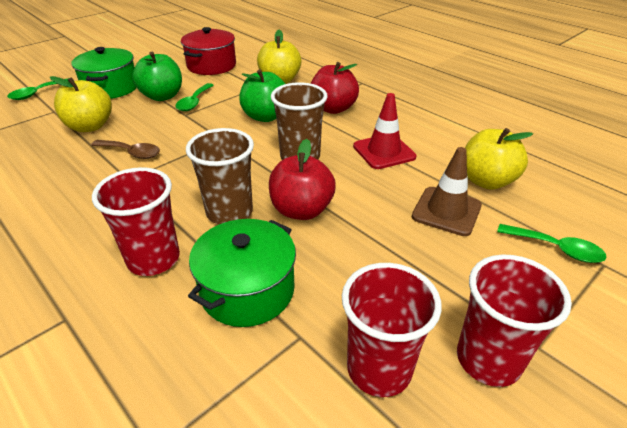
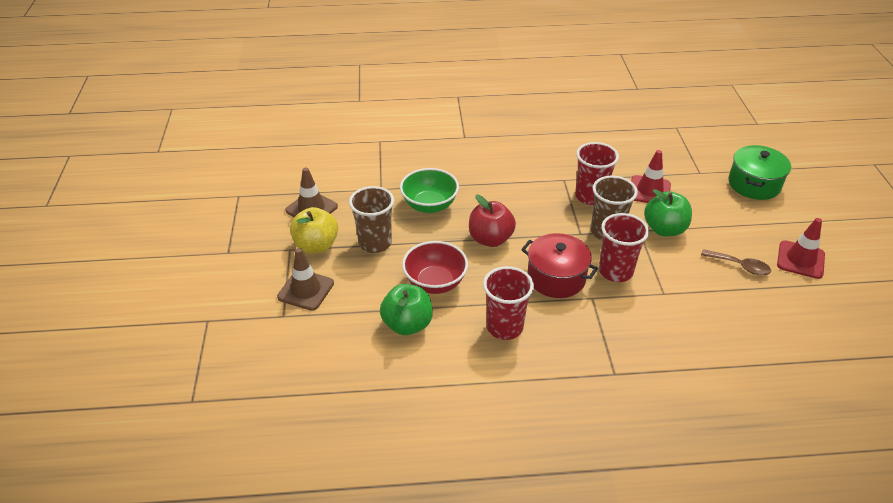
brown traffic cone: [412,147,482,236] = 1 -> [277,248,334,311] [285,168,338,217] = 2
green bowl: none = 0 -> [400,168,459,213] = 1
green pot: [71,47,137,99] [188,219,296,327] = 2 -> [728,145,791,200] = 1
green spoon: [7,78,69,100] [175,83,214,111] [497,224,607,263] = 3 -> none = 0
red apple: [269,139,336,220] [311,62,359,114] = 2 -> [469,195,516,247] = 1
red bowl: none = 0 -> [402,241,468,294] = 1
red traffic cone: [353,93,416,169] = 1 -> [631,150,671,203] [777,218,825,279] = 2
yellow apple: [50,76,112,132] [257,30,301,84] [465,128,533,190] = 3 -> [290,207,338,253] = 1

